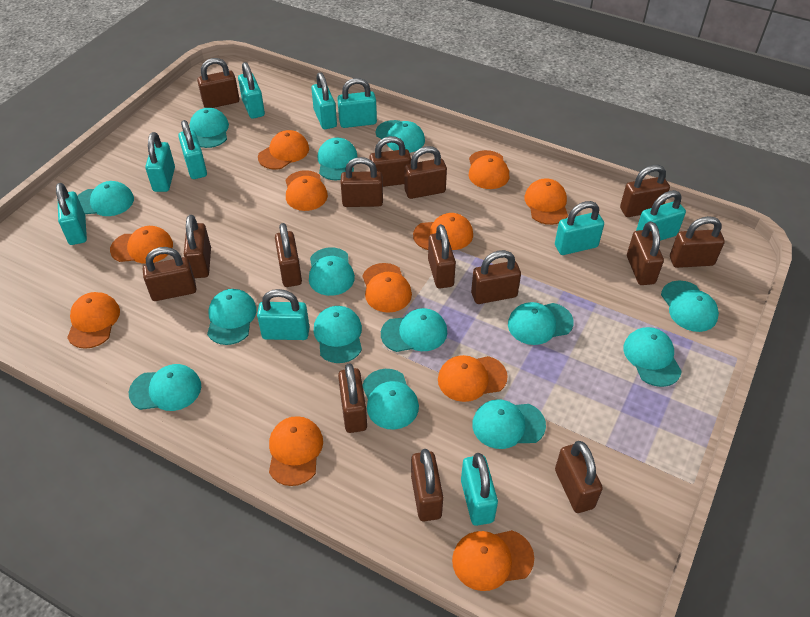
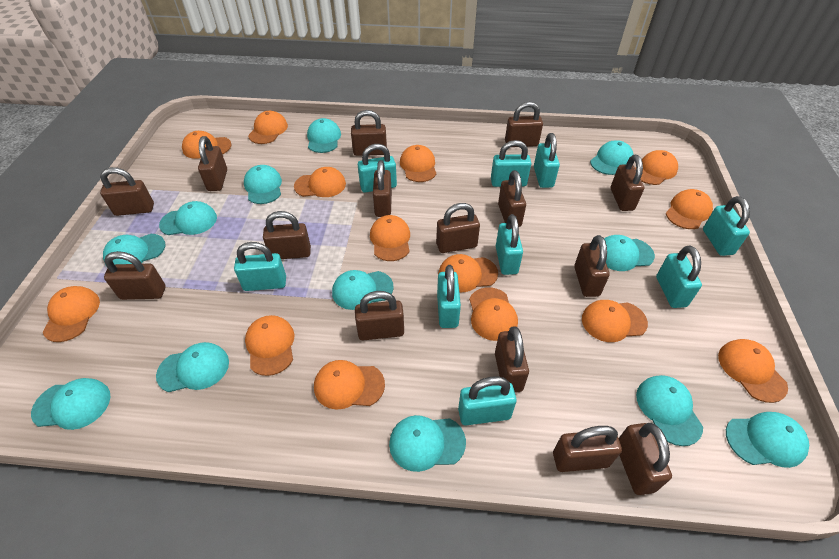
orange cap: [67,292,120,349] [110,226,173,264] [258,130,309,170] [269,416,323,486] [286,170,328,211] [362,263,412,313] [413,213,473,250] [438,355,508,402] [452,530,534,591] [469,150,509,189] [524,178,568,225] = 11 -> [43,286,100,342] [182,131,231,159] [245,315,294,376] [248,111,288,144] [294,167,346,197] [314,360,385,410] [370,215,410,261] [400,145,436,182] [438,254,498,292] [469,287,518,341] [582,300,648,342] [635,150,678,185] [666,189,713,229] [718,339,788,403] = 14
turquoise cap: [78,181,134,216] [129,364,201,411] [190,108,229,148] [207,289,257,345] [309,247,355,296] [314,306,362,363] [317,138,358,180] [363,369,419,430] [376,120,425,153] [381,308,447,352] [472,399,546,449] [508,302,574,345] [623,327,682,387] [661,281,719,332] = 14 -> [31,378,110,430] [103,234,166,265] [156,342,229,392] [159,201,217,235] [244,165,282,204] [307,118,341,153] [332,270,394,310] [389,415,466,472] [590,140,634,175] [604,235,655,271] [636,375,703,446] [726,412,809,468] = 12
turquoise padlock: [56,183,87,245] [145,132,175,192] [178,120,207,179] [238,62,265,119] [257,289,309,340] [311,72,337,129] [337,78,377,128] [461,453,498,526] [555,201,604,255] [636,190,686,241] = 10 -> [234,242,286,291] [358,144,397,192] [437,265,461,328] [458,376,517,425] [491,140,531,187] [496,214,523,275] [534,133,560,188] [656,246,702,308] [703,196,750,256] = 9

